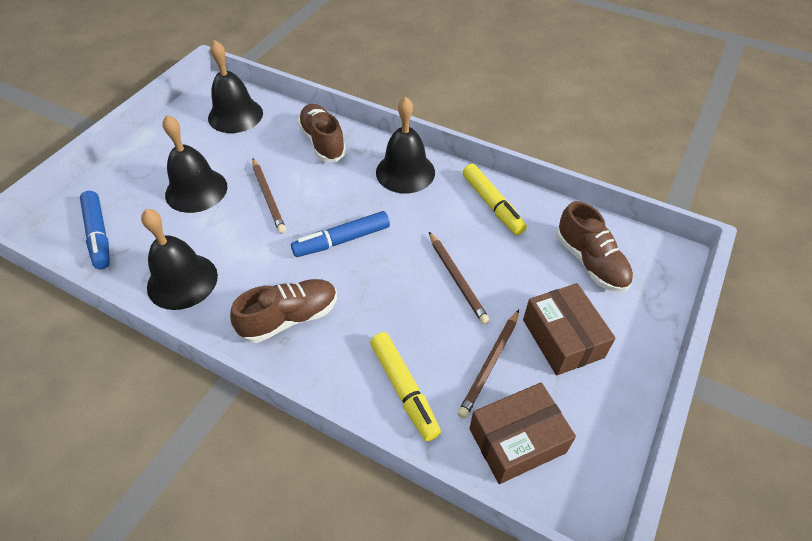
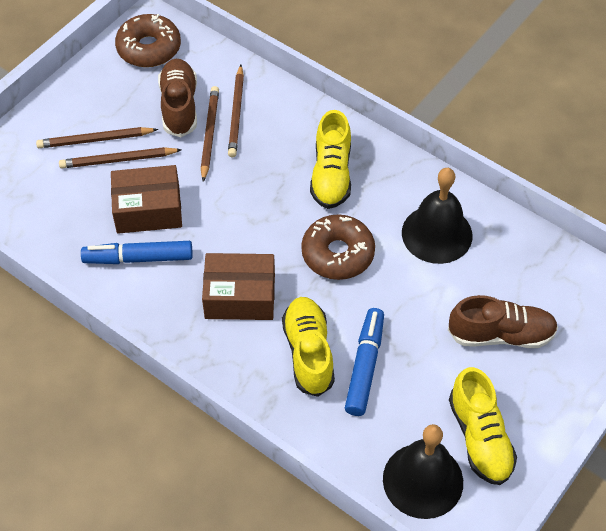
black bell: [141,209,218,310] [162,115,227,213] [208,40,263,133] [376,96,435,193] = 4 -> [383,424,463,519] [402,168,472,264] = 2
brown donut: none = 0 -> [115,14,181,67] [301,214,375,280] = 2
brown pencil: [252,159,286,233] [429,232,490,324] [457,310,519,419] = 3 -> [36,127,158,148] [59,147,182,169] [201,86,219,182] [228,65,244,157] = 4
brown shoe: [230,279,337,343] [298,104,346,162] [556,201,633,292] = 3 -> [158,59,197,137] [448,295,558,348] = 2
yellow marker: [370,332,441,441] [462,164,527,235] = 2 -> none = 0
yellow shoe: none = 0 -> [282,297,335,397] [310,110,351,209] [449,367,517,485] = 3

